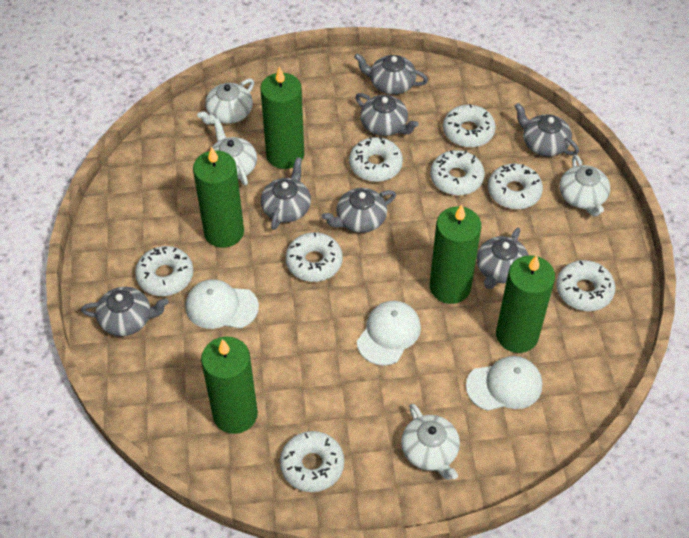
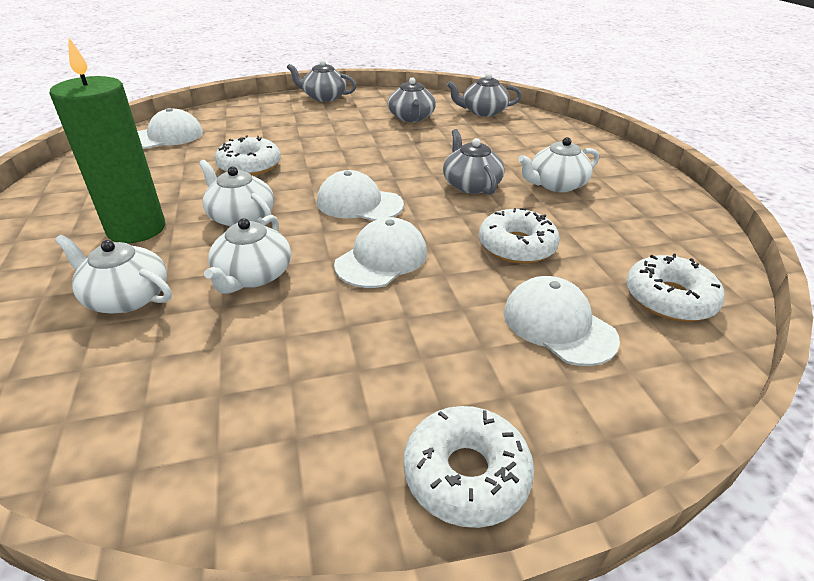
green candle: [193,146,244,248] [201,337,258,434] [260,66,304,169] [430,204,481,304] [496,255,555,353] = 5 -> [50,38,165,243] = 1
grey teapot: [81,287,169,336] [261,157,311,230] [322,188,396,233] [354,54,428,95] [355,93,419,136] [477,228,528,289] [515,103,579,156] = 7 -> [287,60,357,102] [388,77,436,122] [443,129,505,195] [447,73,522,117] = 4
white cap: [185,279,259,329] [357,301,421,366] [466,356,542,411] = 3 -> [137,108,203,149] [317,170,404,221] [334,217,427,288] [504,276,620,366] = 4
white donut: [135,246,193,296] [280,431,344,492] [286,232,343,282] [349,137,403,182] [430,150,485,196] [443,104,496,148] [488,163,543,209] [556,260,615,311] = 8 -> [215,135,281,176] [404,406,534,528] [479,208,560,264] [626,253,725,322] = 4

